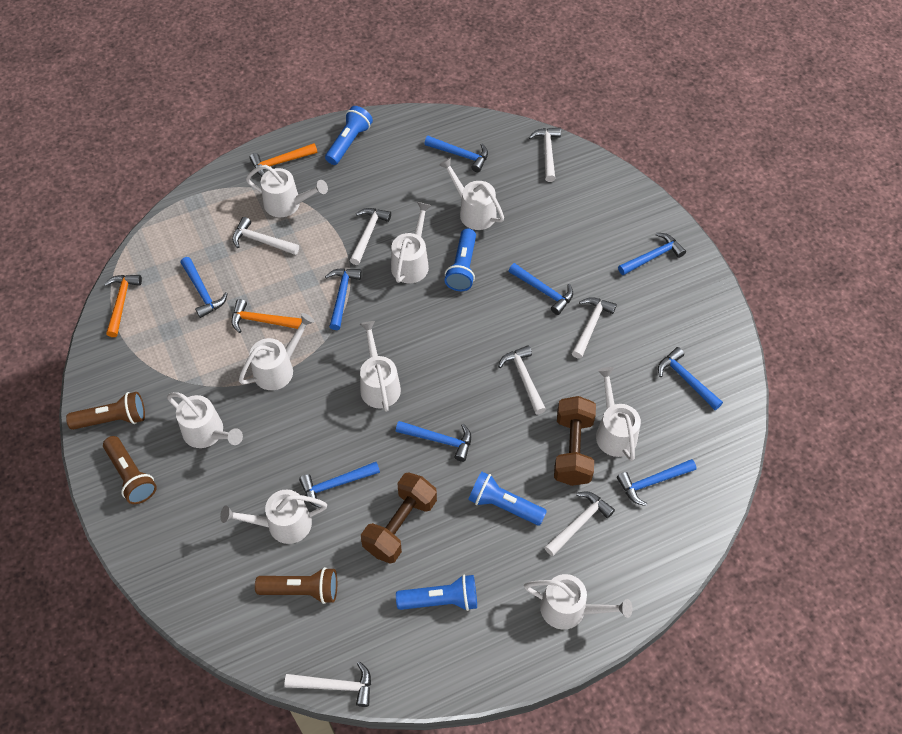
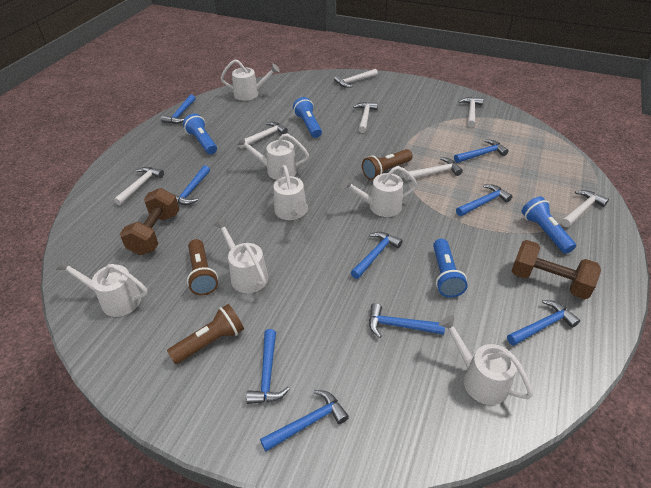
orange hammer: [104,275,142,337] [231,299,302,333] [249,143,317,176] = 3 -> none = 0
white watering can: [167,392,243,448] [220,490,327,544] [239,313,315,390] [246,165,328,217] [360,321,401,412] [391,202,432,283] [439,157,504,230] [524,574,633,630] [596,367,641,461] = 9 -> [56,257,148,317] [214,218,268,293] [221,59,279,101] [236,134,309,180] [274,165,308,220] [341,166,418,217] [439,315,533,405] = 7

